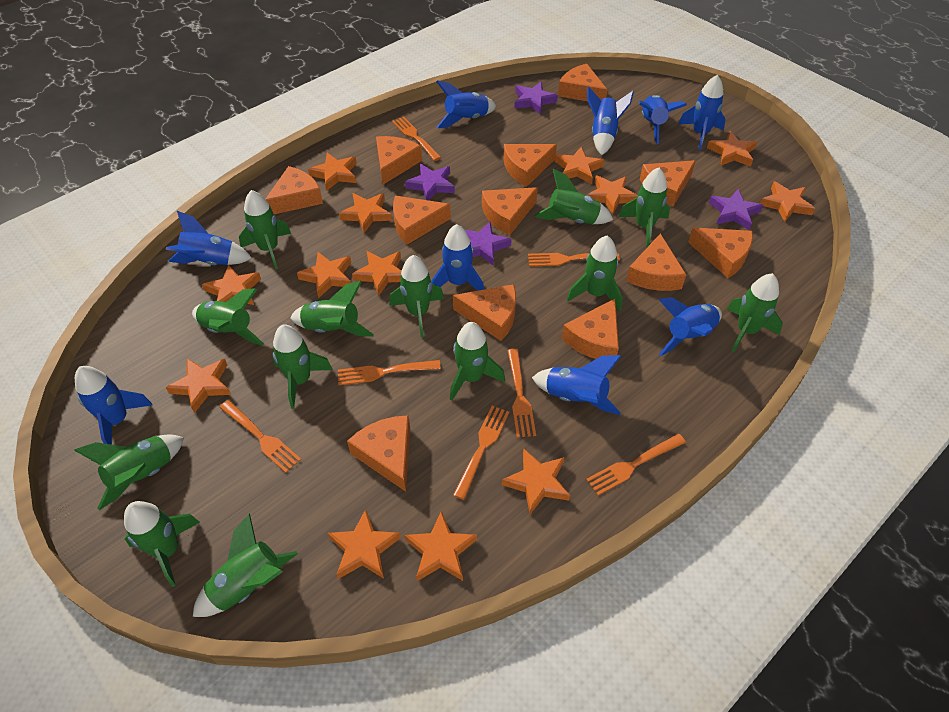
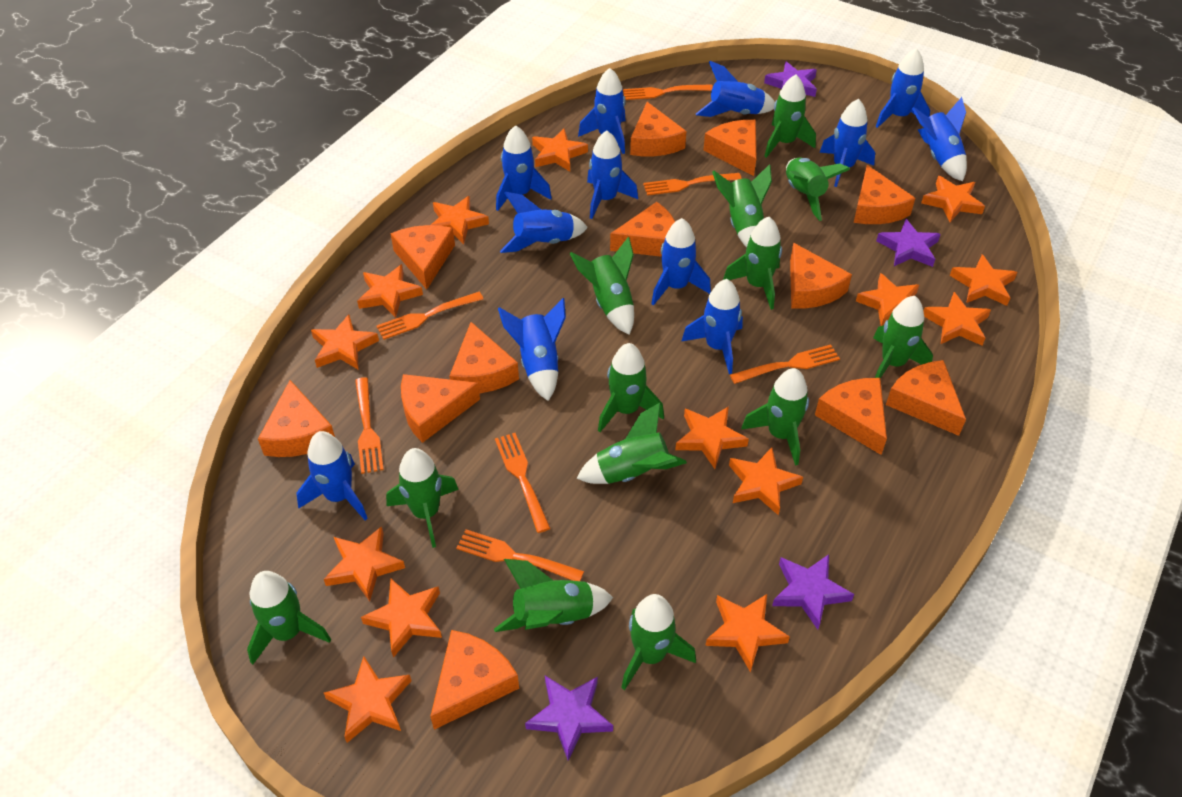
blue rocket: [75,366,152,445] [166,211,252,265] [431,224,484,291] [436,80,496,128] [532,355,621,415] [587,86,634,155] [639,95,687,144] [659,297,722,356] [679,75,726,150] = 9 -> [296,431,368,520] [496,125,552,211] [498,298,566,401] [500,192,588,253] [578,68,626,154] [587,130,638,219] [651,218,711,306] [681,279,743,374] [696,61,775,117] [819,99,875,187] [876,48,930,128] [912,97,967,181] = 12
orange star: [165,358,231,413] [202,265,261,305] [297,252,351,298] [308,153,357,191] [328,509,401,579] [339,193,392,233] [352,251,401,296] [405,511,477,581] [502,448,570,514] [555,147,604,184] [587,175,638,214] [707,131,757,167] [760,181,815,222] = 13 -> [311,314,379,370] [324,526,405,601] [324,656,411,743] [357,264,423,318] [361,579,442,658] [431,196,489,244] [532,128,588,171] [675,406,749,469] [706,594,790,672] [729,447,803,515] [856,273,919,326] [921,176,985,222] [923,292,991,345] [950,254,1017,306] = 14

